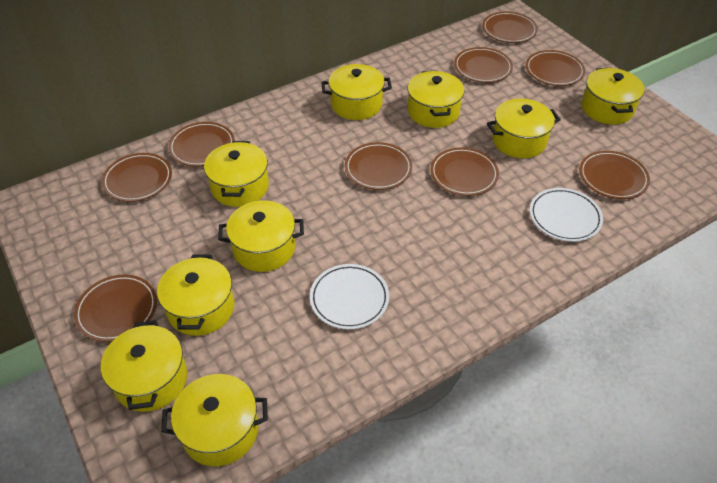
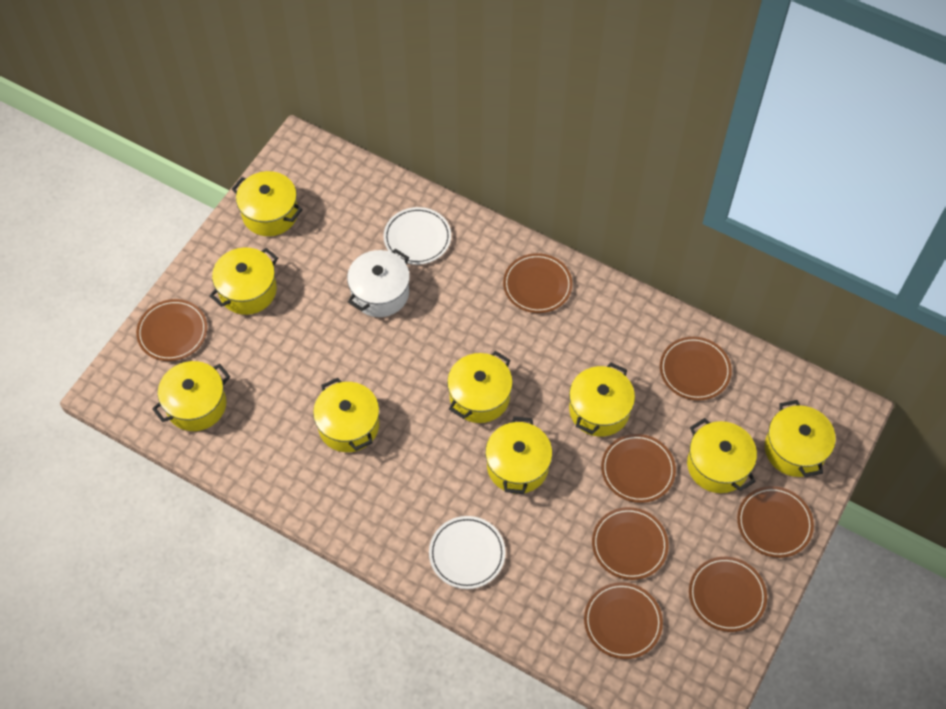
brown plate: [74,274,157,342] [102,153,172,202] [168,122,235,167] [345,142,412,190] [430,147,499,196] [454,47,513,83] [482,12,538,43] [526,50,585,86] [579,151,650,199] = 9 -> [136,299,207,361] [503,253,572,313] [584,582,663,659] [592,507,669,580] [601,434,676,503] [660,337,732,401] [689,557,767,632] [737,486,814,558] = 8
white pot: none = 0 -> [347,249,410,317] = 1

